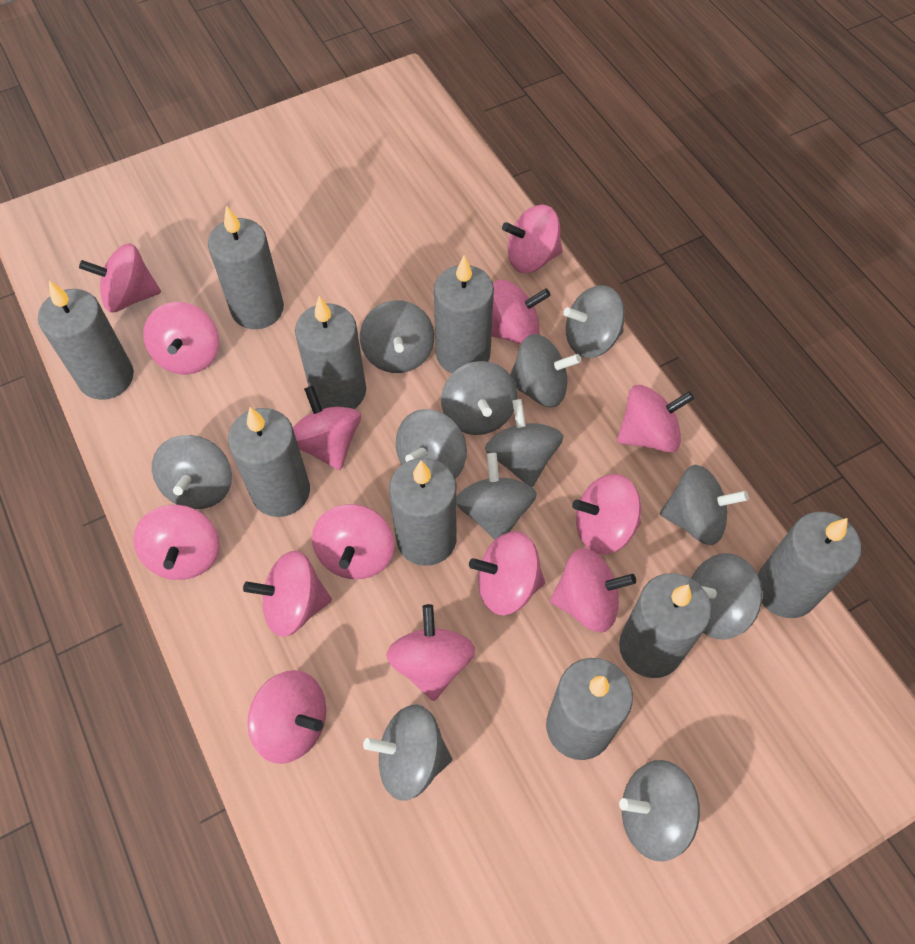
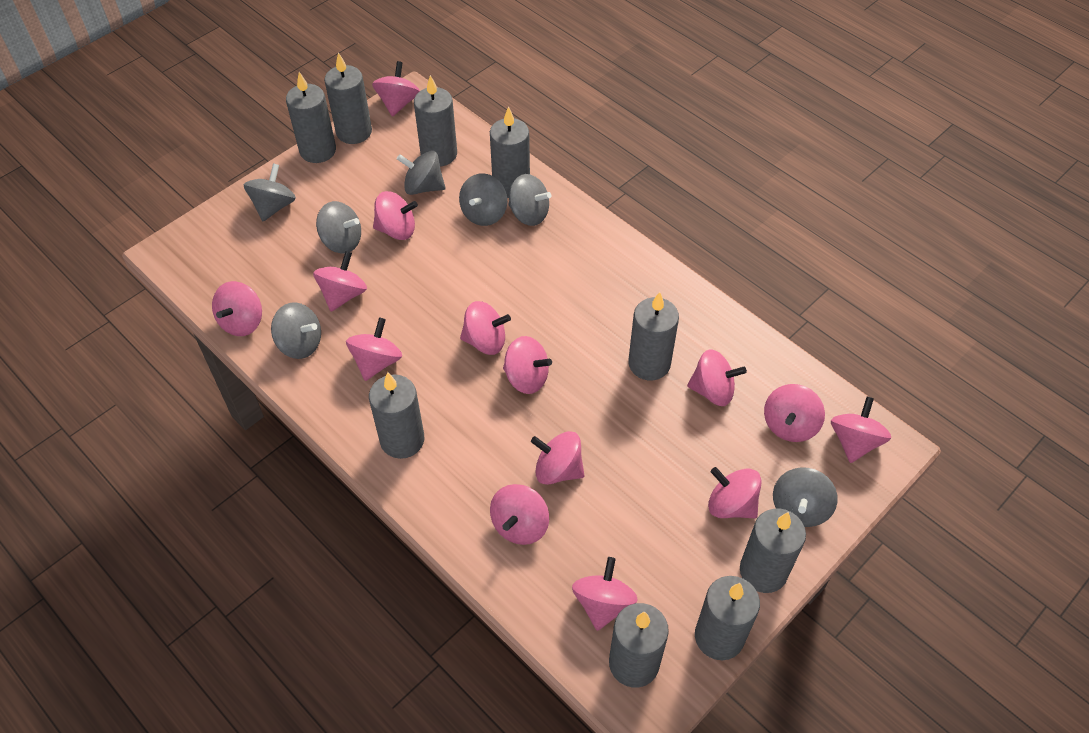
grey spinning top: [152,435,232,509] [360,300,434,373] [363,704,452,801] [396,409,467,479] [441,361,517,435] [457,453,537,540] [485,399,563,487] [510,334,581,407] [563,285,625,358] [619,760,700,862] [660,465,748,545] [692,553,762,640] = 12 -> [244,163,296,221] [271,302,321,359] [316,201,361,254] [397,150,446,195] [459,173,507,226] [508,174,551,226] [773,467,838,527] = 7

